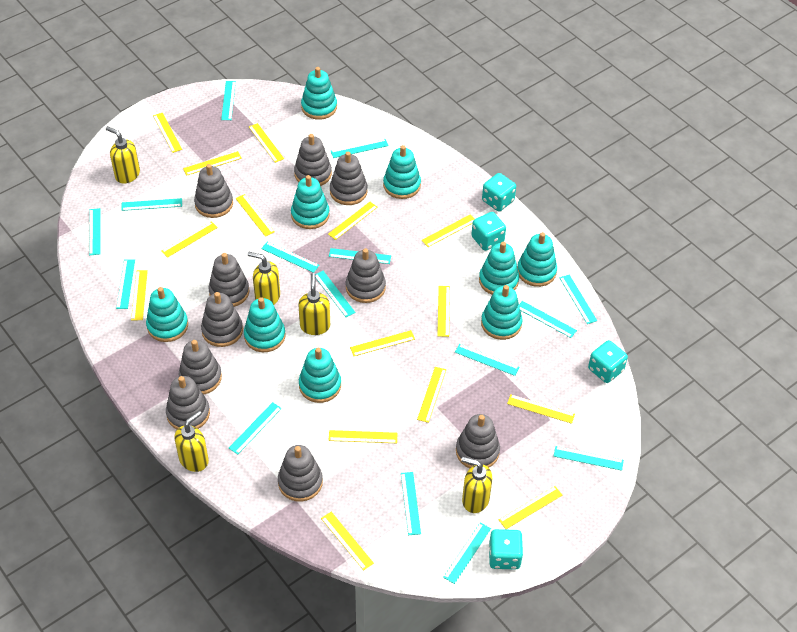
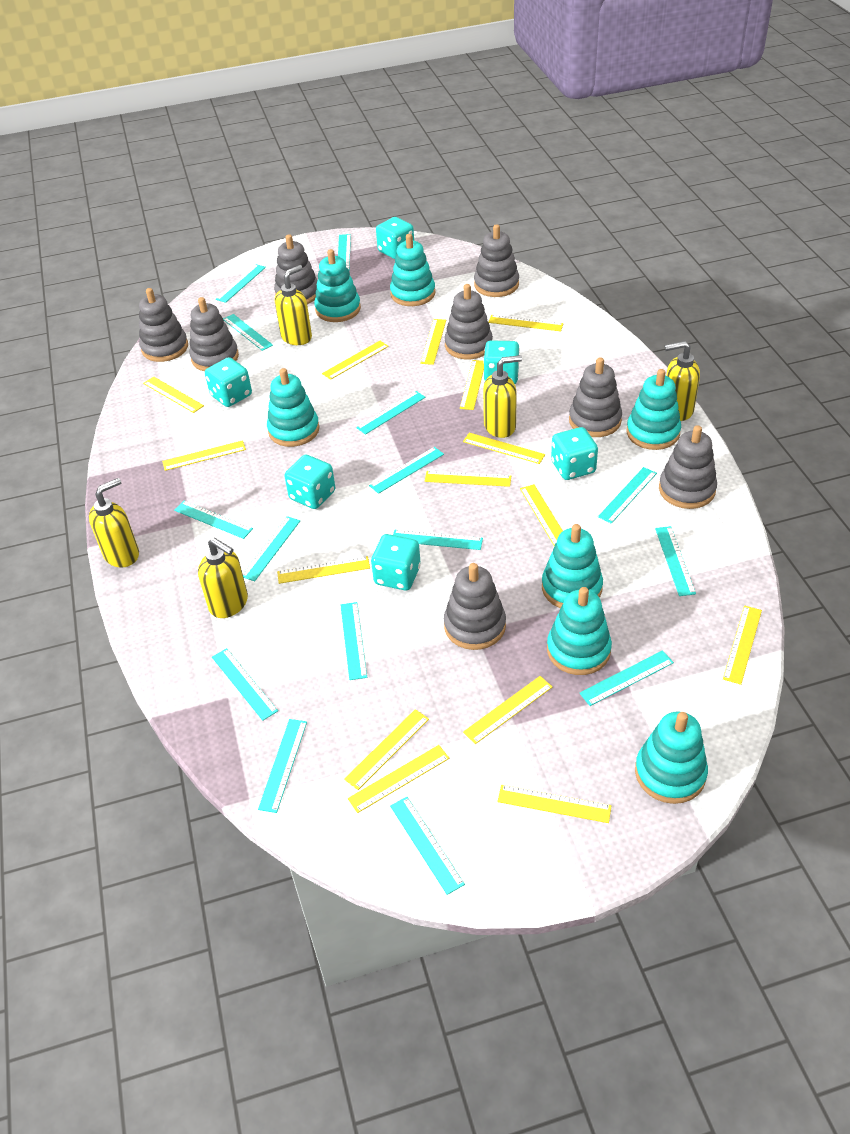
grey stacking toy: [166,376,210,429] [178,340,222,395] [194,164,233,218] [201,292,243,347] [208,253,249,307] [278,445,323,502] [294,134,332,186] [330,152,368,205] [346,248,386,303] [456,414,500,468] = 10 -> [139,288,188,362] [189,297,239,371] [274,235,317,304] [444,284,493,359] [444,563,506,650] [474,224,519,297] [569,357,622,437] [659,425,717,509] = 8
turquoise dice: [471,212,506,251] [482,173,516,212] [489,529,523,570] [588,340,628,383] = 4 -> [205,357,252,407] [285,455,335,509] [371,534,421,590] [376,217,414,259] [483,341,520,384] [551,427,598,480] = 6
turquoise stacking toy: [146,287,188,342] [244,297,285,352] [291,175,330,229] [299,348,341,403] [301,67,337,120] [383,145,421,199] [479,242,519,295] [481,285,522,340] [517,232,557,287] = 9 -> [267,368,319,447] [314,249,361,322] [390,234,436,306] [542,524,603,608] [547,587,612,675] [627,369,681,450] [635,711,708,804] = 7

